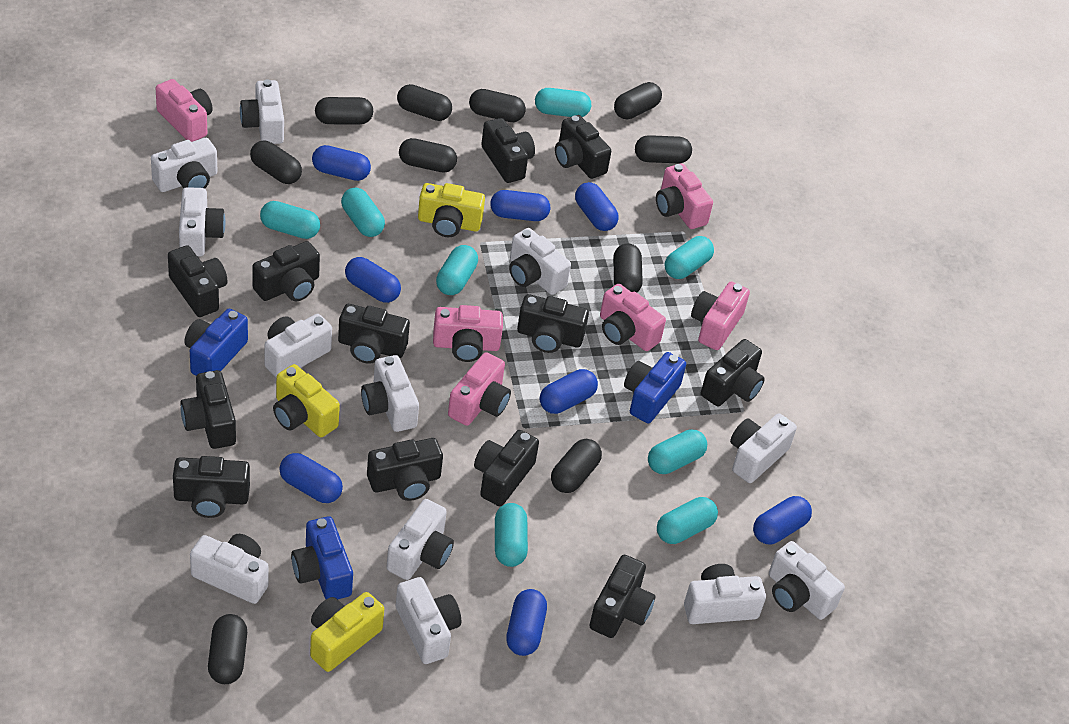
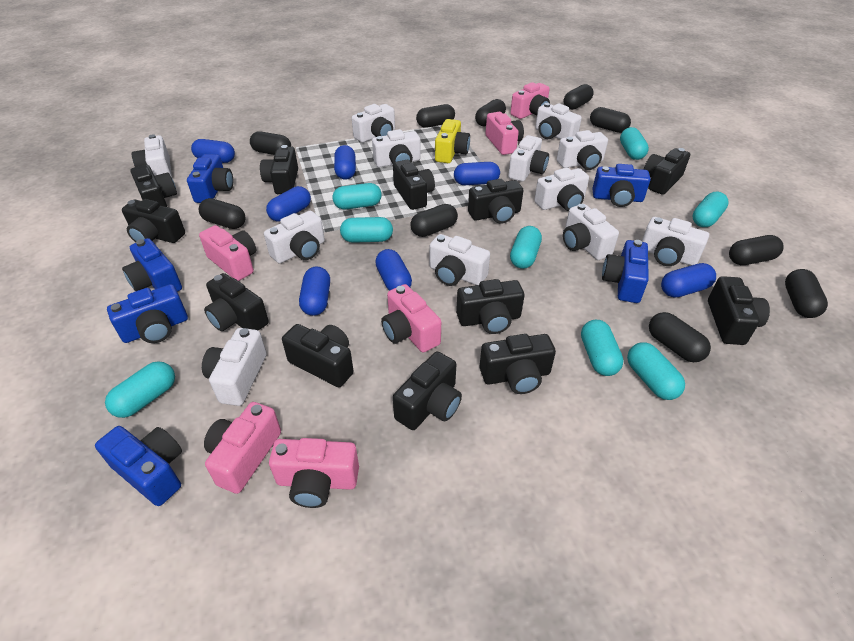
blue camera: [184,309,248,376] [291,516,353,599] [624,352,686,423] = 3 -> [95,426,182,506] [107,284,188,343] [122,238,182,292] [187,154,233,203] [592,164,651,207] [602,240,649,303] = 6
blue capsule: [279,453,343,503] [312,145,371,181] [345,257,401,303] [490,190,550,221] [506,589,547,656] [540,369,598,414] [575,182,619,231] [753,496,812,544] = 8 -> [191,139,235,163] [266,186,311,221] [299,267,330,316] [334,145,356,180] [375,249,412,291] [454,162,500,185] [661,263,716,298] = 7
yellow camera: [273,364,340,437] [310,592,384,672] [418,183,485,237] = 3 -> [435,119,470,163] = 1

